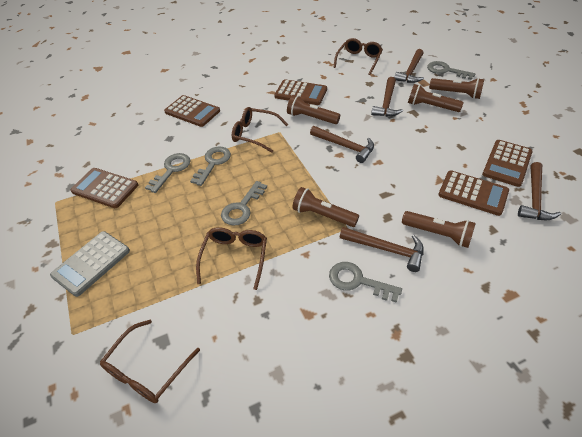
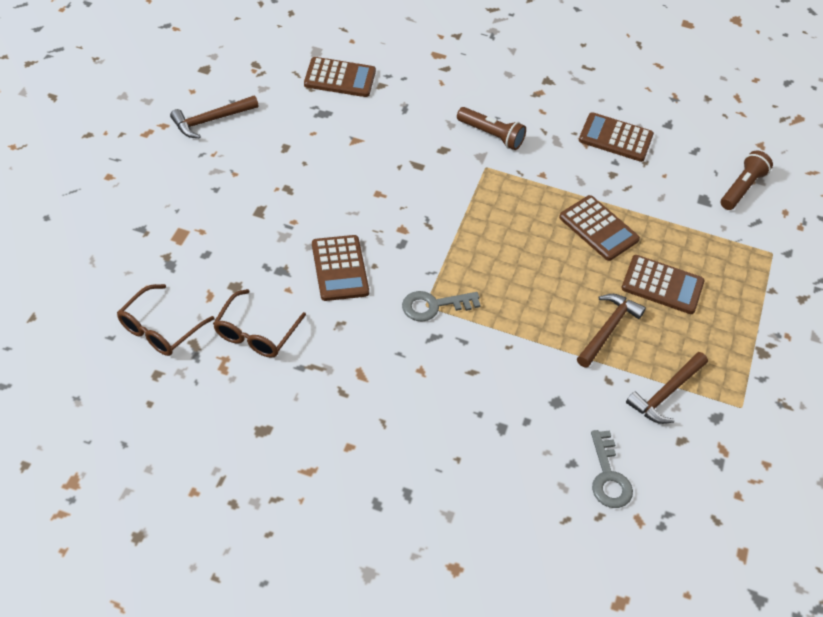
brown flashlight: [287,95,340,124] [292,187,359,227] [402,211,476,248] [408,84,464,112] [429,78,484,99] = 5 -> [457,107,526,150] [721,150,773,210] = 2
brown glasses: [100,320,200,403] [196,227,267,290] [232,107,288,153] [333,38,383,75] = 4 -> [117,284,214,356] [213,289,306,358] = 2
brown hammer: [310,126,374,163] [340,227,424,272] [371,77,403,117] [394,49,424,83] [518,162,561,220] = 5 -> [170,96,259,139] [577,294,646,368] [626,352,708,424] = 3
grey calculator: [50,231,130,297] = 1 -> none = 0
grey key: [145,153,191,193] [190,147,231,186] [221,181,267,226] [329,262,402,303] [427,61,475,80] = 5 -> [402,291,481,322] [591,430,633,508] = 2

